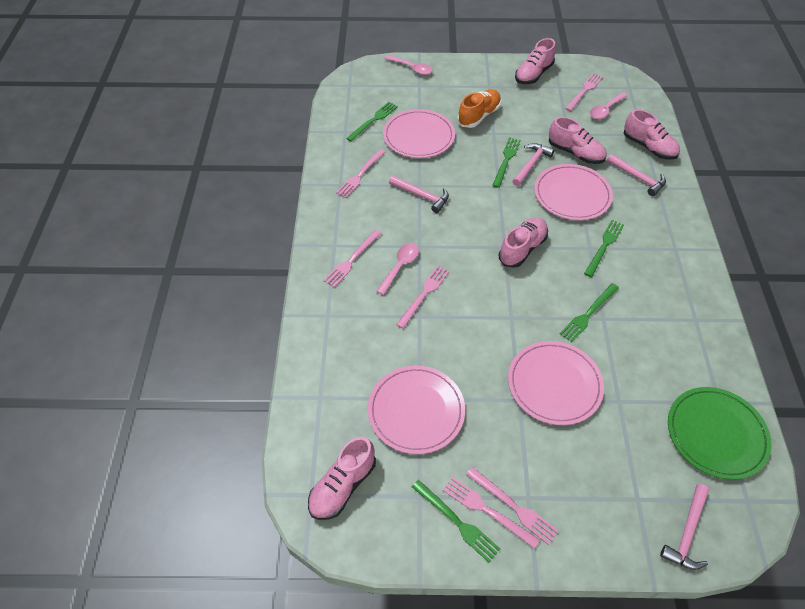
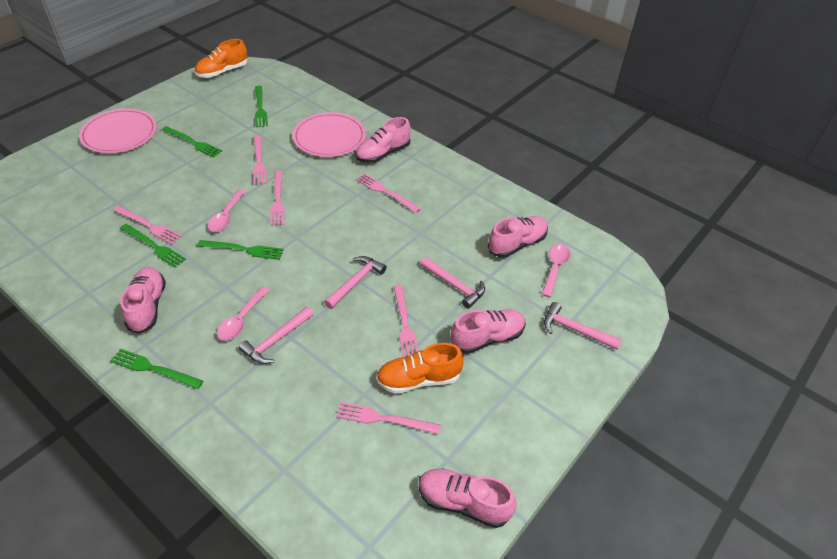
green plate: [668,387,772,480] = 1 -> none = 0
orange shoe: [458,89,501,128] = 1 -> [195,39,247,78] [376,343,464,394] = 2
pink plate: [368,365,465,454] [383,109,455,158] [508,341,604,425] [534,164,613,220] = 4 -> [79,108,157,153] [292,112,366,157] = 2

